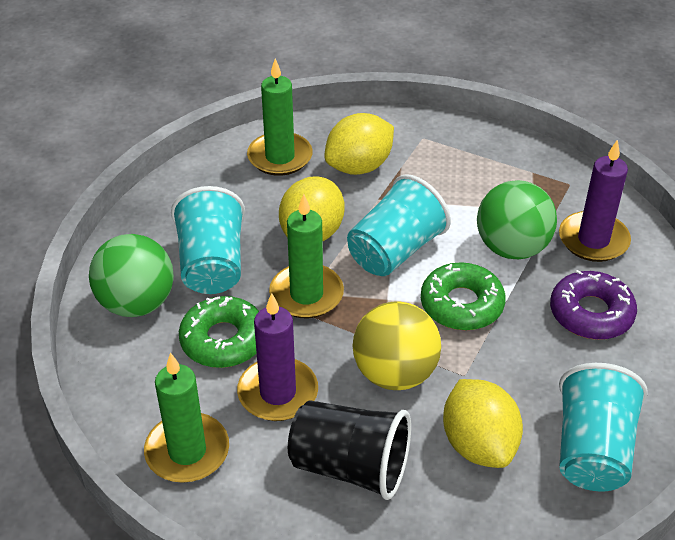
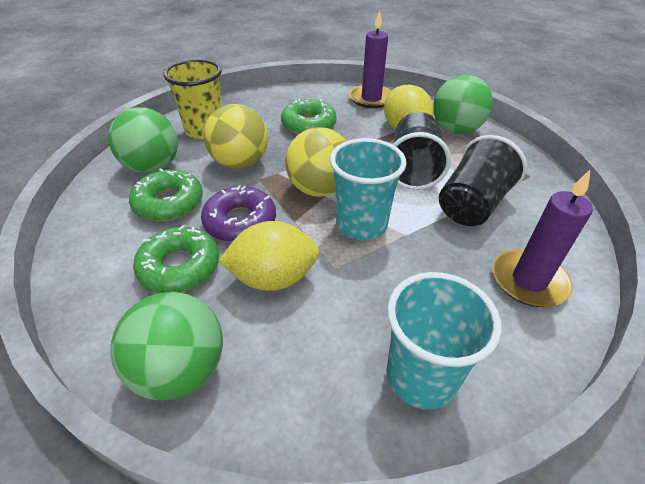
black cup: [288,400,411,500] = 1 -> [393,112,451,190] [439,135,527,226] = 2
green ball: [89,234,174,317] [477,180,557,259] = 2 -> [108,107,178,173] [110,292,223,400] [433,75,493,134] = 3
green candle: [144,353,229,483] [247,58,313,176] [269,194,344,318] = 3 -> none = 0
green donut: [179,296,259,368] [421,262,506,330] = 2 -> [129,168,203,222] [133,225,219,293] [281,99,337,135] = 3
turquoise cup: [171,186,245,294] [347,174,451,276] [559,363,648,491] = 3 -> [330,138,407,240] [387,272,502,410] = 2
yellow ball: [353,301,441,390] = 1 -> [204,104,268,169] [285,127,346,197] = 2
yellow cup: none = 0 -> [163,59,222,140] = 1
yellow lemon: [279,176,344,241] [325,113,394,175] [443,379,523,468] = 3 -> [218,221,320,291] [384,85,434,130] = 2

